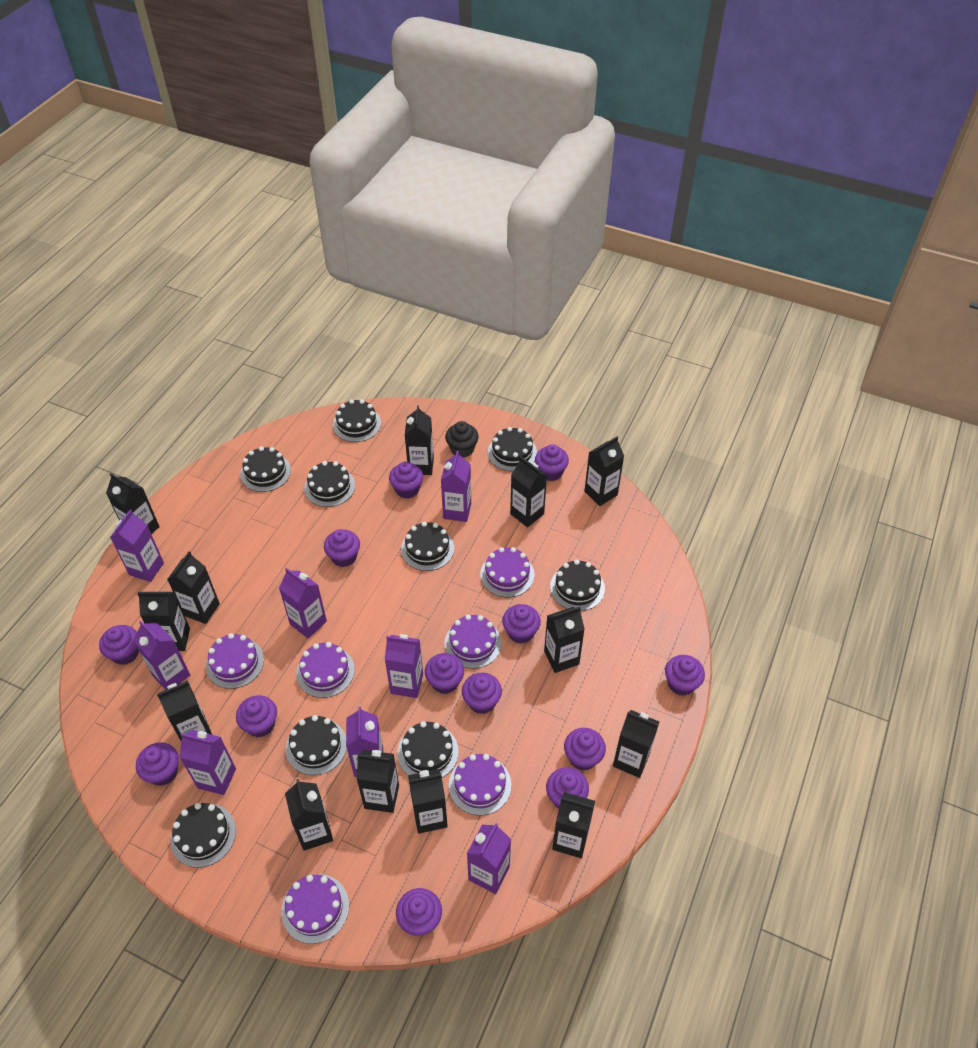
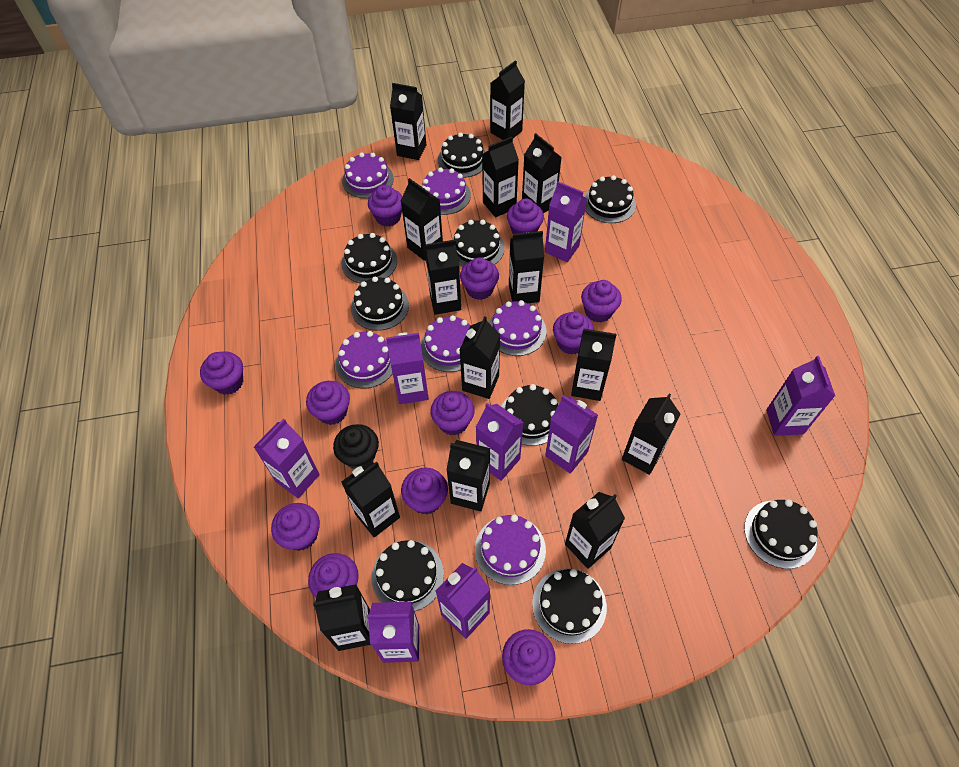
black carton: [106,473,160,534] [137,592,190,651] [157,680,212,741] [167,551,220,624] [285,779,333,851] [356,750,399,813] [405,405,434,475] [408,769,448,834] [510,457,547,527] [544,607,585,673] [552,792,595,858] [584,436,624,506] [613,710,659,778] = 13 -> [313,584,371,651] [341,461,400,537] [390,83,426,160] [400,178,443,261] [425,240,461,315] [446,440,490,512] [460,316,500,399] [482,137,519,218] [490,60,525,140] [509,231,544,303] [522,133,562,213] [565,492,625,569] [571,329,617,401] [622,394,680,475] = 14
purple cupcake: [99,625,139,665] [136,742,179,786] [236,695,277,737] [324,529,360,567] [389,462,423,499] [396,888,442,936] [425,653,464,694] [462,673,502,714] [502,604,541,644] [535,444,569,481] [546,767,589,809] [564,728,606,771] [665,655,705,696] = 13 -> [200,351,243,395] [271,503,320,551] [306,381,350,425] [308,553,359,598] [368,185,402,227] [401,467,448,515] [430,391,475,436] [460,257,499,300] [502,629,556,685] [507,198,544,234] [553,312,594,355] [581,280,622,322] = 12

